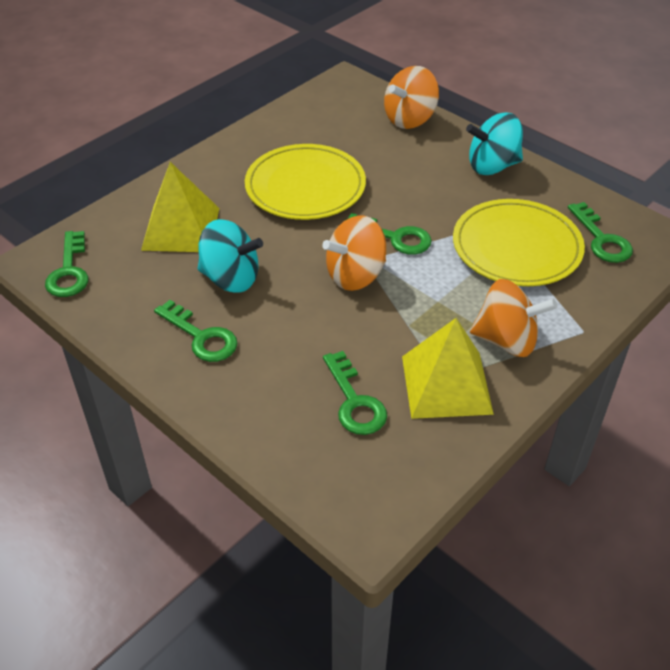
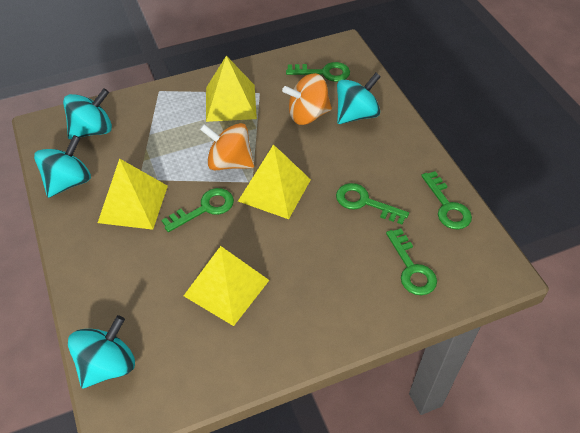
orange spinning top: [322,215,386,291] [384,66,439,129] [470,279,557,357] = 3 -> [200,123,254,171] [282,73,332,125] = 2
turquoise spinning top: [197,219,263,293] [466,113,523,175] = 2 -> [34,135,91,198] [63,88,112,139] [68,315,135,388] [337,73,381,124] = 4
yellow plate: [245,144,366,220] [453,199,585,286] = 2 -> none = 0
yellow pyramid: [141,162,219,252] [402,318,494,419] = 2 -> [98,158,168,230] [184,246,269,326] [206,56,257,122] [238,144,311,219] = 4

